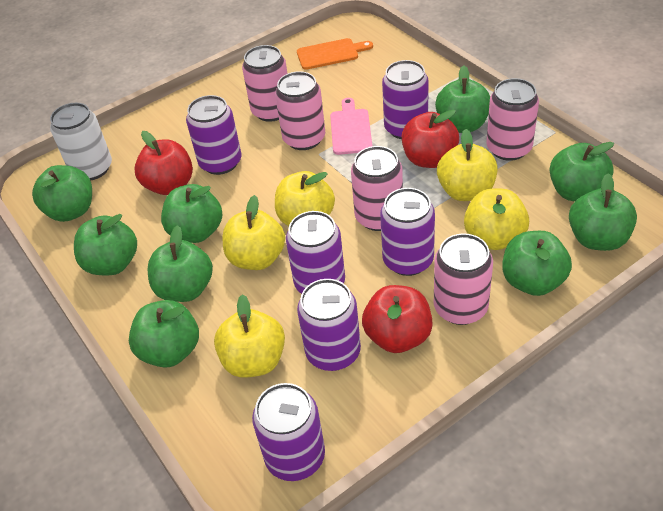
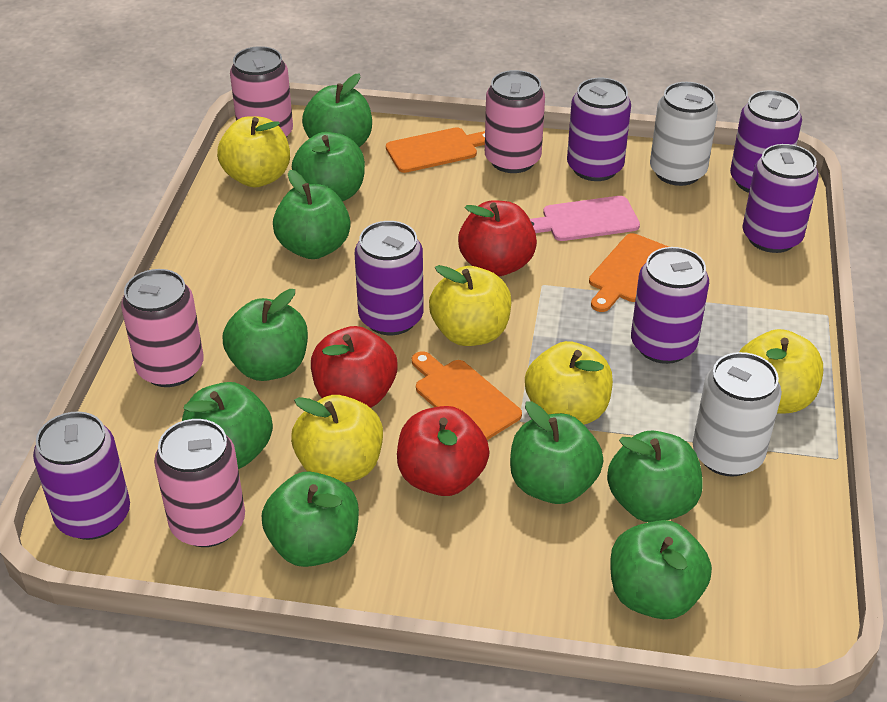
orange cutting board: [297,38,373,70] = 1 -> [386,127,485,173] [412,351,522,440] [589,233,669,312] = 3
pink can: [242,45,288,122] [275,71,325,150] [351,146,403,231] [434,233,493,325] [486,78,539,161] = 5 -> [121,269,204,387] [154,419,245,547] [230,46,293,138] [485,70,545,173] = 4
white can: [50,103,112,181] = 1 -> [650,82,718,186] [693,352,782,477] = 2

